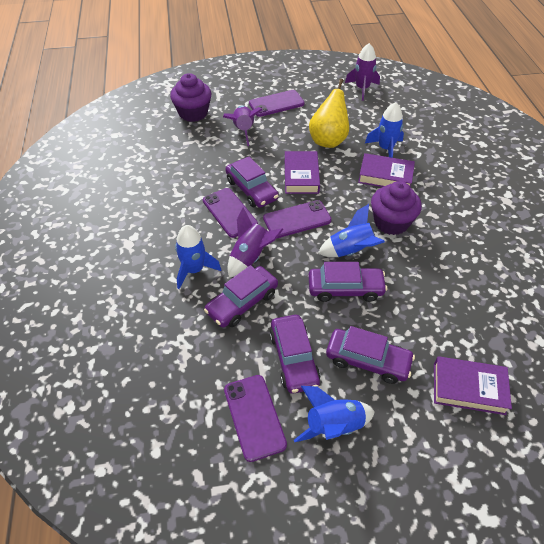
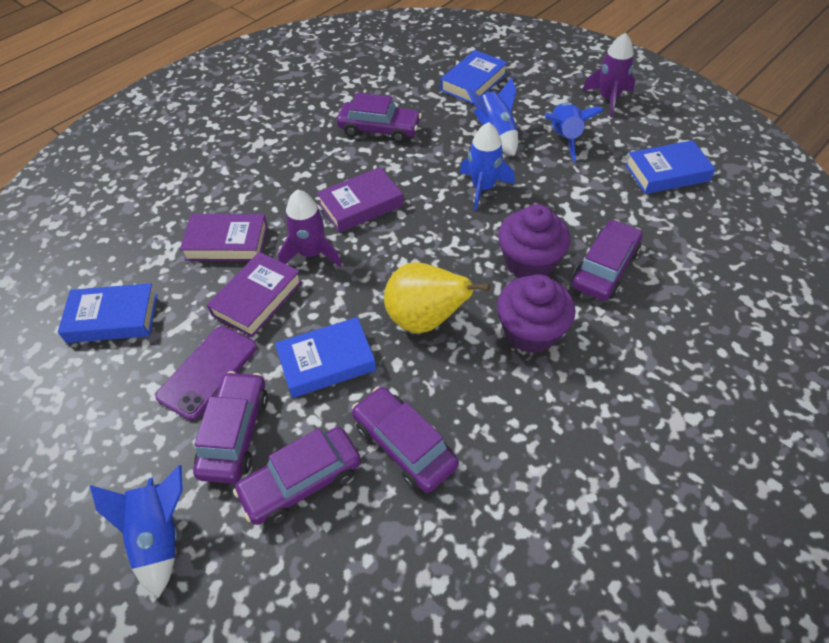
blue book: none = 0 -> [58,283,158,343] [275,317,376,398] [440,50,508,104] [625,140,715,194] = 4
purple phone: [203,188,258,238] [224,375,287,462] [249,90,305,117] [263,200,332,238] = 4 -> [155,326,257,420] = 1
purple rocket: [223,105,262,146] [228,207,283,278] [345,43,380,101] = 3 -> [278,189,341,267] [583,33,635,117] = 2

